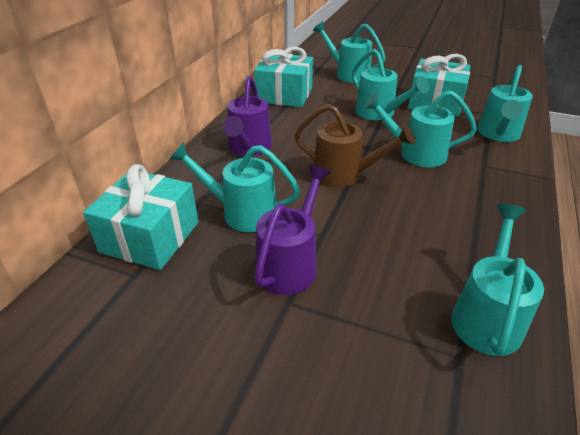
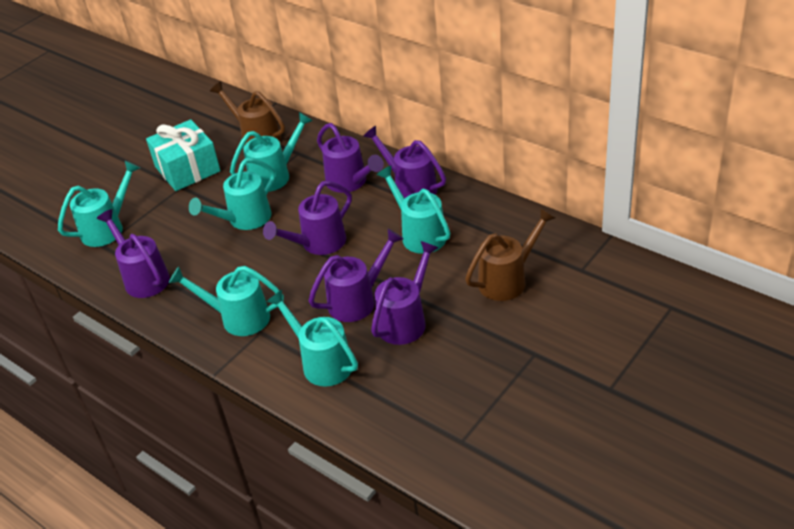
brown watering can: [294,104,415,187] = 1 -> [210,81,285,145] [465,208,555,301] = 2
purple watering can: [223,76,272,156] [255,165,331,295] = 2 -> [97,209,170,298] [263,181,352,255] [309,229,403,322] [317,123,384,193] [363,125,446,198] [371,241,439,345] = 6
turquoise gift: [83,164,199,270] [254,47,313,107] [408,54,470,117] = 3 -> [146,119,221,191] = 1

